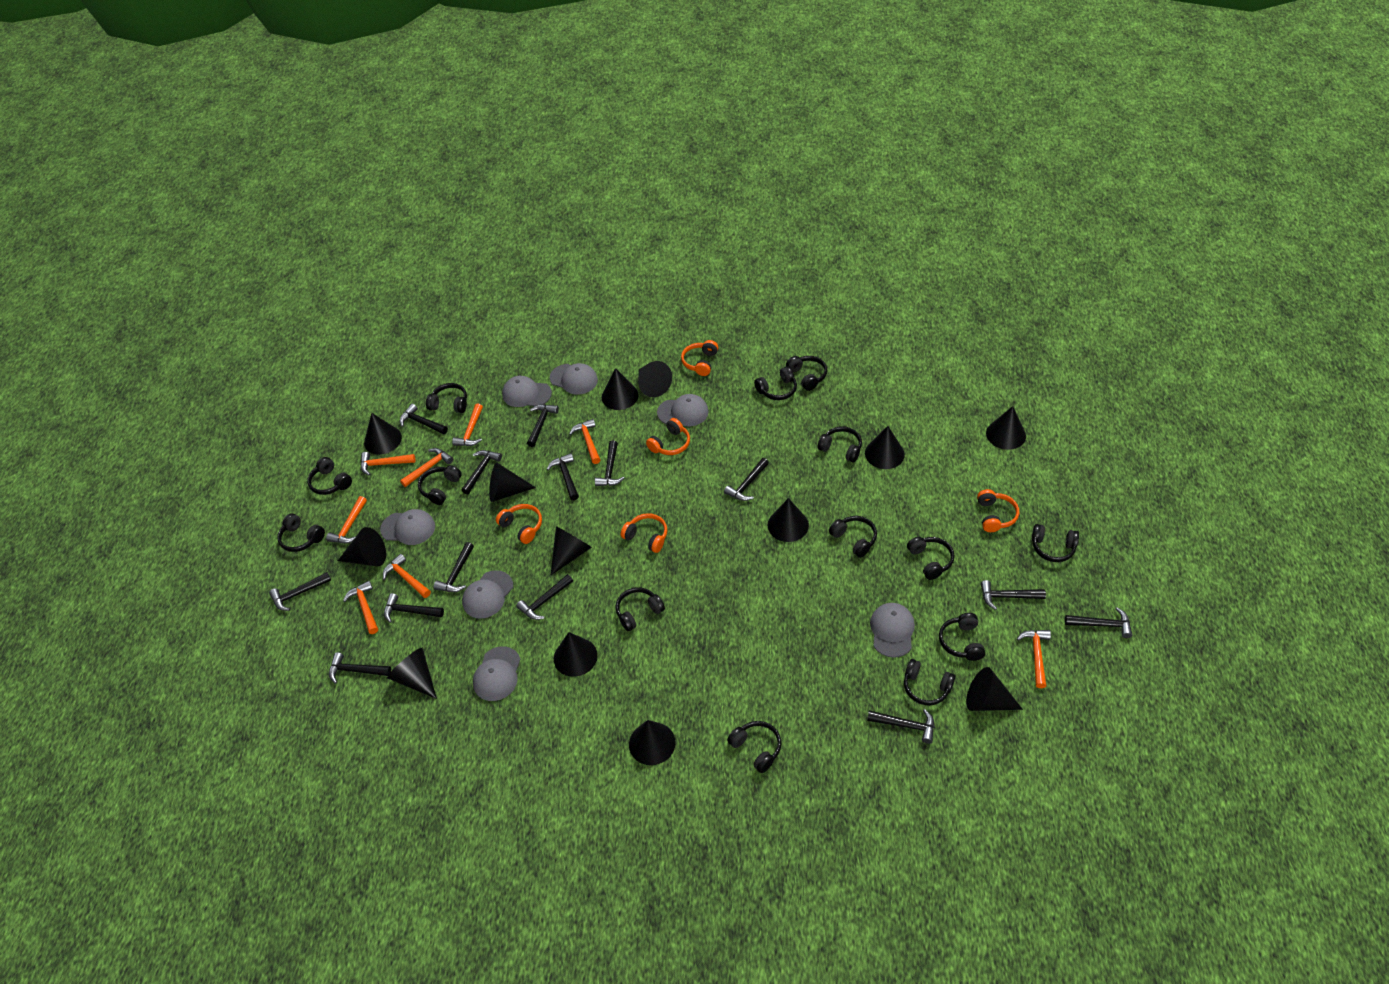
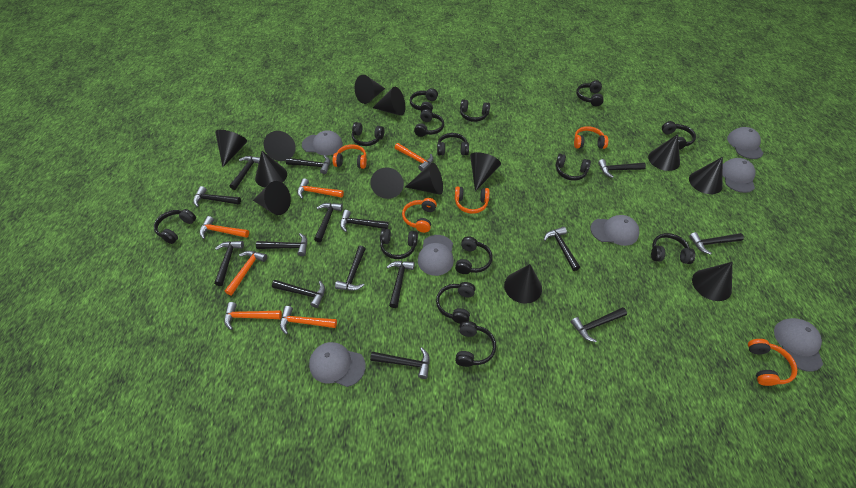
black hammer: [269,572,331,611] [329,652,391,684] [384,593,444,623] [400,404,448,435] [434,542,474,592] [462,450,502,494] [516,574,573,620] [527,404,559,447] [547,453,579,500] [595,440,624,486] [724,458,769,501] [867,709,934,744] [981,580,1046,610] [1065,607,1132,638] = 14 -> [193,186,241,207] [214,241,244,286] [229,156,260,190] [256,233,307,256] [272,280,325,308] [286,155,330,174] [314,203,343,243] [335,246,366,291] [340,210,389,232] [370,347,430,379] [387,261,414,308] [544,227,580,271] [571,307,627,342] [598,159,646,178] [689,232,744,255] = 15
orange hammer: [326,496,367,543] [343,581,378,634] [361,452,415,476] [383,554,431,598] [400,448,453,487] [452,404,483,446] [569,419,600,464] [1017,630,1051,688] = 8 -> [200,216,249,239] [224,302,282,330] [225,251,267,296] [280,306,337,335] [297,178,344,199] [395,143,433,171] = 6

